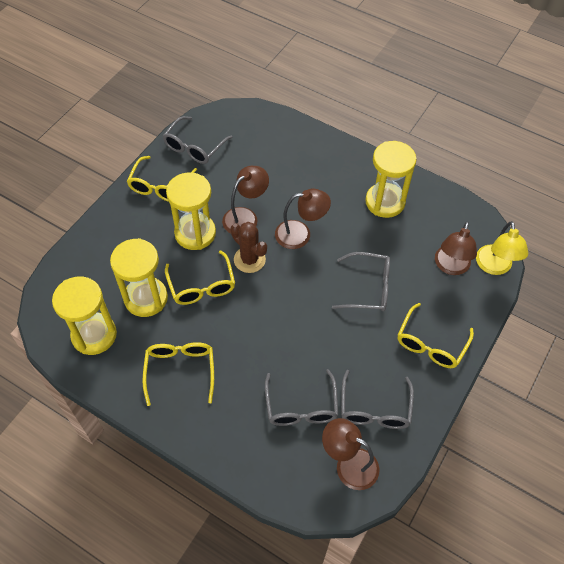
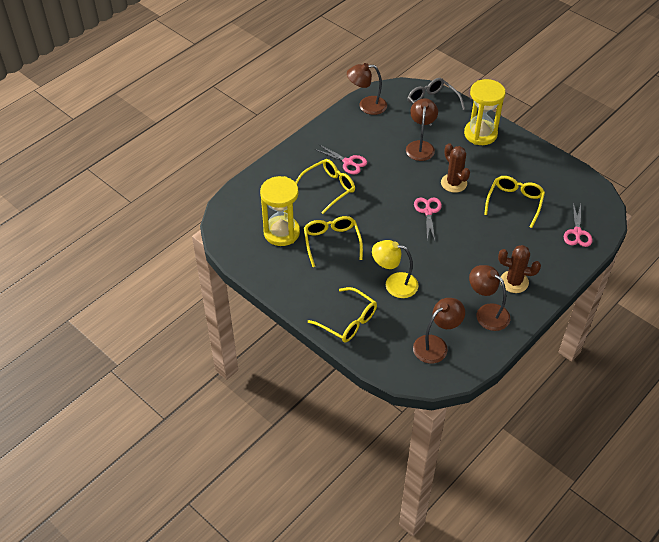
brown cactus: [231,222,267,273] = 1 -> [441,143,470,193] [498,245,541,293] = 2
grey glasses: [163,116,232,164] [265,369,338,426] [332,252,390,311] [341,370,414,429] = 4 -> [407,78,465,126] = 1
pink scissors: none = 0 -> [314,145,367,174] [414,198,442,241] [564,203,592,247] = 3
yellow hourglass: [52,277,117,355] [110,238,168,317] [166,172,216,250] [365,141,417,218] = 4 -> [260,176,300,246] [464,79,505,145] = 2

